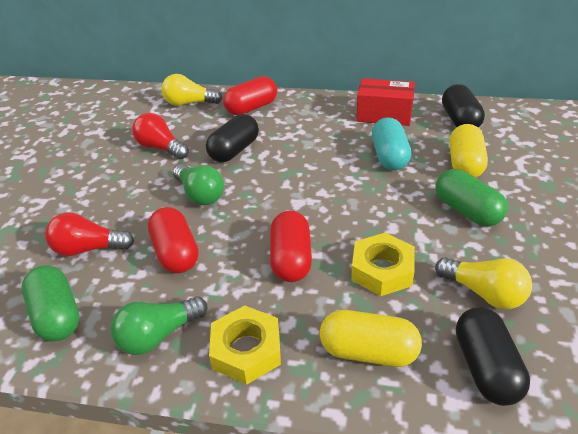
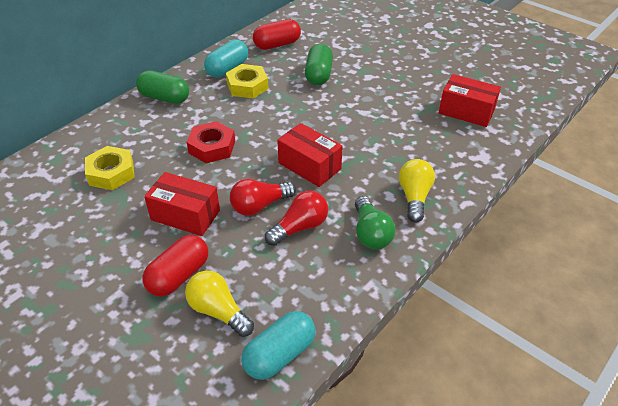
black capsule: [206,114,259,162] [442,84,485,128] [456,307,530,406] = 3 -> none = 0
green light bulb: [110,296,207,355] [173,164,224,205] = 2 -> [355,196,395,249] = 1
red box: [356,78,415,126] = 1 -> [144,172,220,236] [277,123,343,187] [439,74,501,127] = 3
red capsule: [148,207,199,273] [223,76,277,115] [270,211,312,282] = 3 -> [142,235,208,296] [253,19,301,50] = 2
red nut: none = 0 -> [187,121,235,163] = 1
turquoise capsule: [372,117,411,170] = 1 -> [204,39,248,77] [241,311,315,380] = 2
yellow capsule: [320,310,422,367] [450,124,488,178] = 2 -> none = 0

